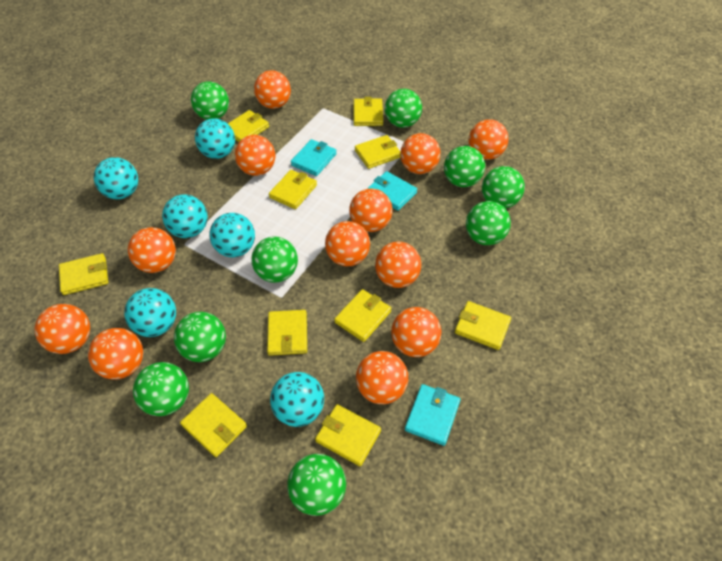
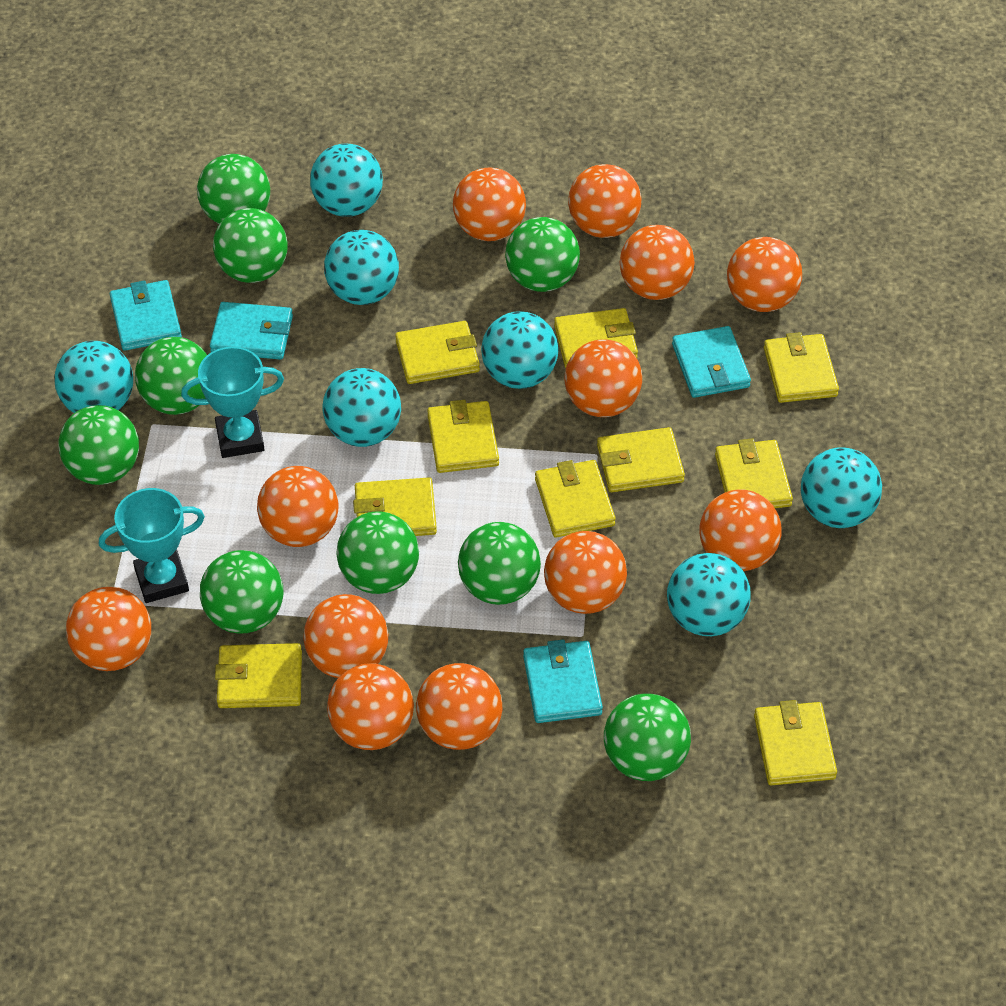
turquoise ball: [94,157,138,199] [124,288,176,337] [162,194,208,238] [195,118,235,159] [209,213,255,257] [270,372,324,427] = 6 -> [54,341,133,413] [310,143,383,217] [323,368,401,447] [324,230,399,305] [481,311,558,389] [667,553,751,636] [801,447,882,528] = 7
turquoise trophy: none = 0 -> [99,488,205,603] [181,346,284,458] = 2
turquoise wallet: [291,139,337,176] [367,171,417,211] [405,384,461,446] = 3 -> [110,280,182,351] [210,302,293,360] [523,640,603,723] [672,326,751,398] = 4

